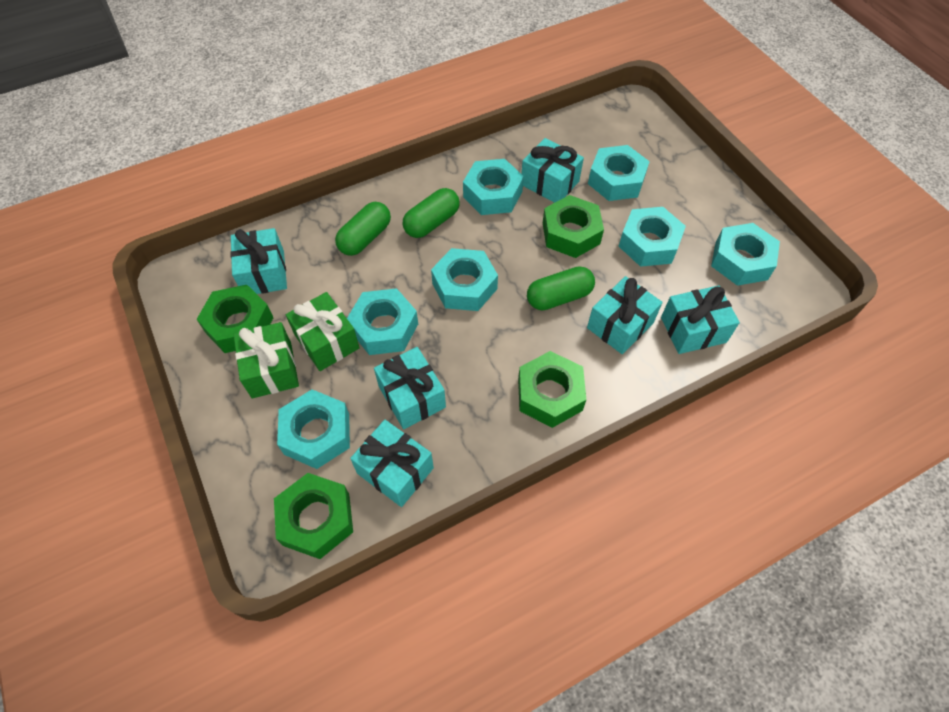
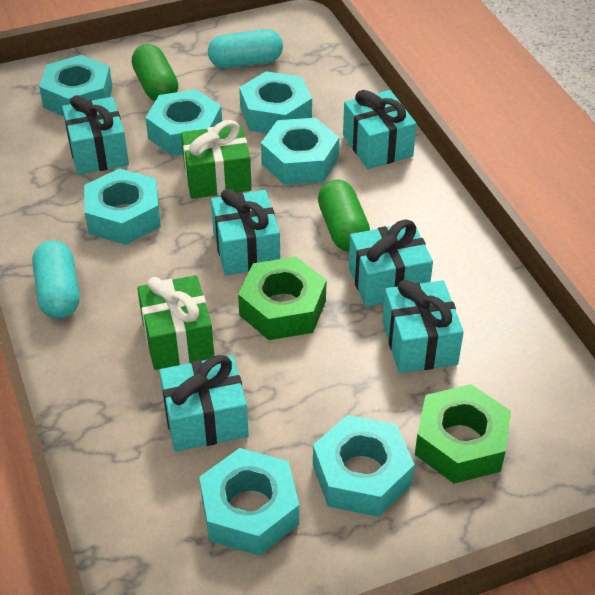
green capsule: [335,202,391,256] [403,188,460,238] [527,266,595,311] = 3 -> [132,44,178,101] [318,180,370,252] = 2
green nut: [196,285,274,353] [274,473,353,559] [518,351,586,428] [543,195,604,258] = 4 -> [238,257,327,340] [415,384,511,484] = 2
turquoise capsule: none = 0 -> [32,240,80,319] [208,29,283,69] = 2

